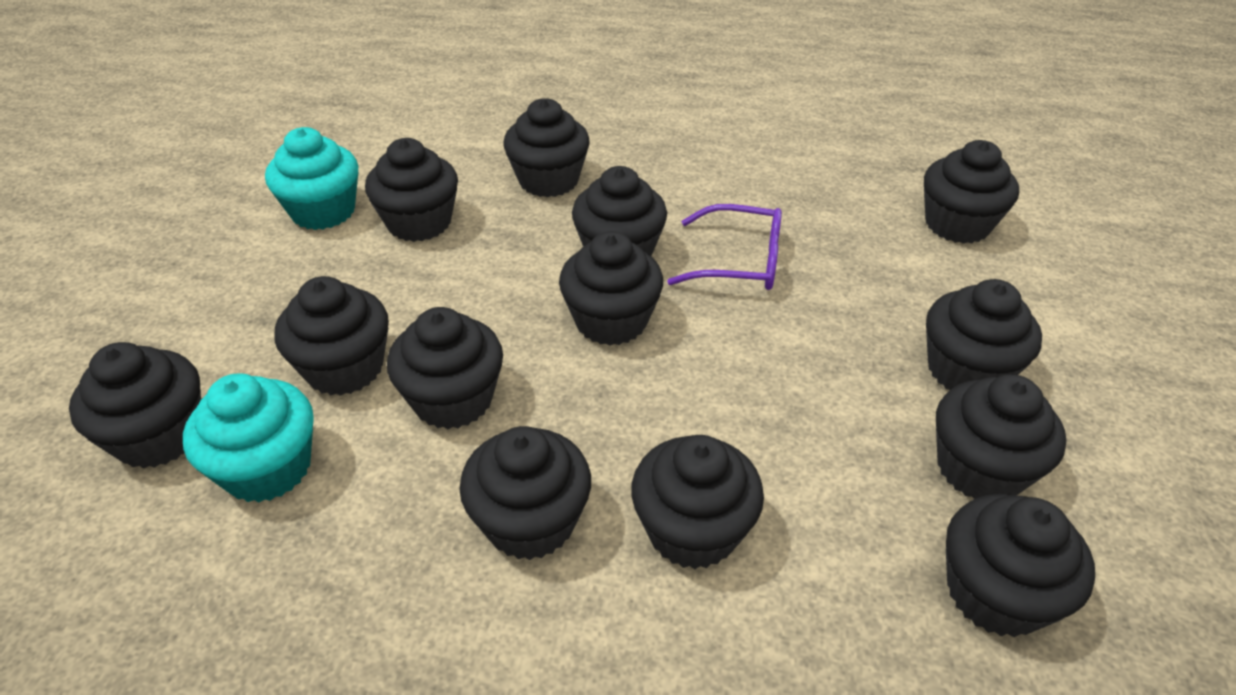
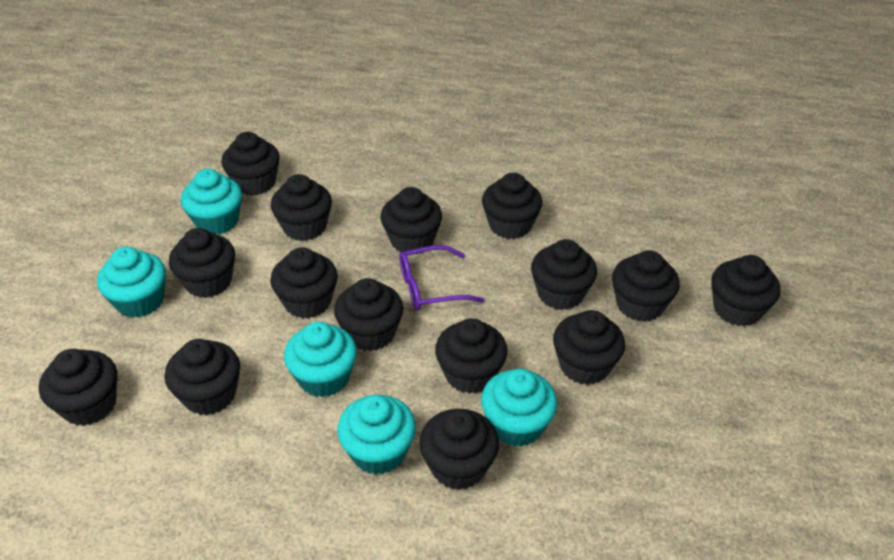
black cupcake: [69,342,201,469] [275,276,389,396] [365,138,458,242] [387,307,503,429] [459,426,591,560] [504,98,590,197] [559,231,663,346] [572,166,667,256] [631,435,764,569] [924,140,1019,244] [926,279,1042,390] [936,374,1066,499] [946,494,1095,637] = 13 -> [39,349,117,426] [164,339,240,416] [169,228,235,298] [221,132,280,196] [270,247,337,319] [271,174,332,241] [334,278,403,351] [381,187,442,254] [419,409,499,490] [435,318,507,394] [482,173,542,239] [531,239,597,310] [553,310,625,385] [612,250,680,322] [711,255,781,326] = 15
turquoise cupcake: [183,373,314,503] [265,127,359,230] = 2 -> [97,247,166,318] [181,169,242,235] [284,322,357,397] [337,395,416,475] [481,369,557,447] = 5

